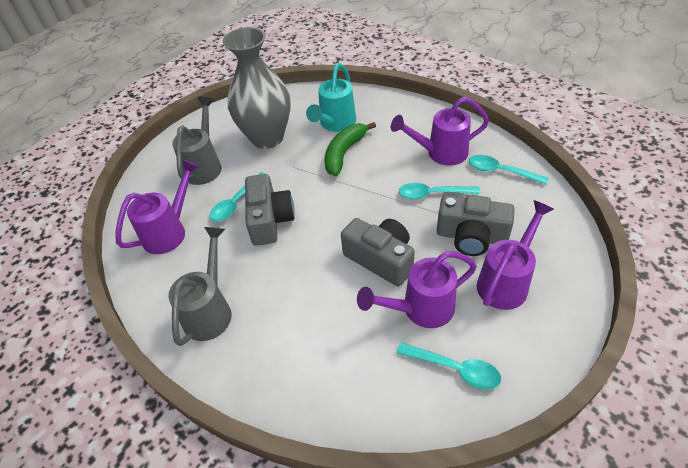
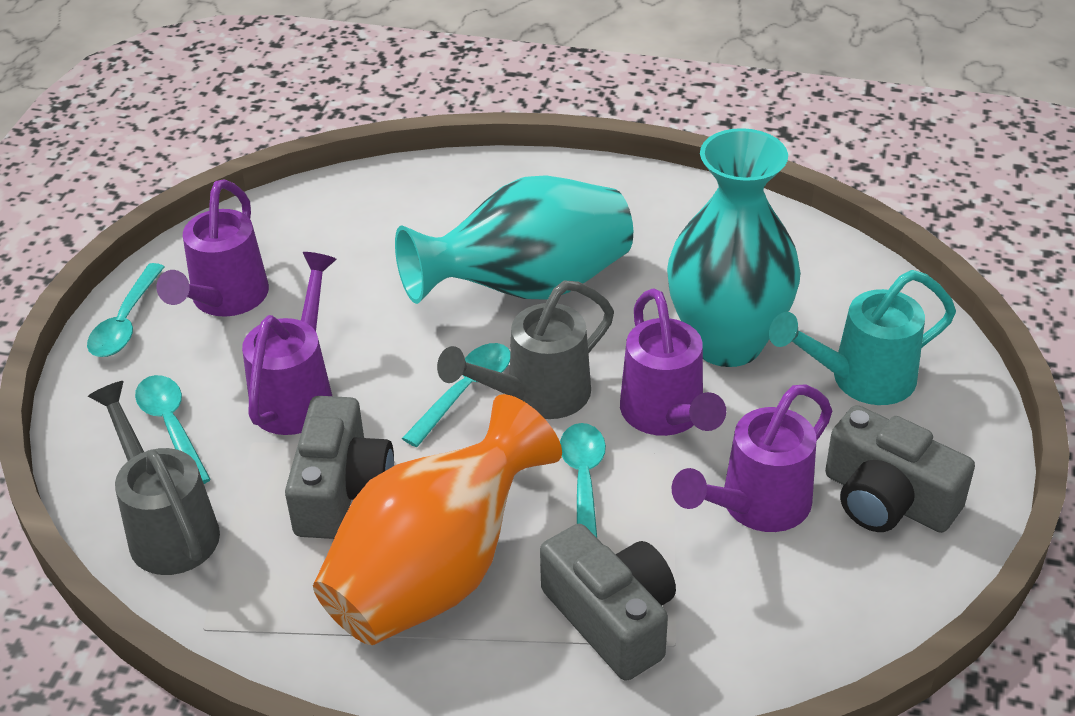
green banana: [325,122,376,176] = 1 -> none = 0
grey vase: [223,27,291,149] = 1 -> none = 0
orange vase: none = 0 -> [313,394,562,645] = 1
turquoise vase: none = 0 -> [395,175,633,304] [667,128,800,367] = 2

